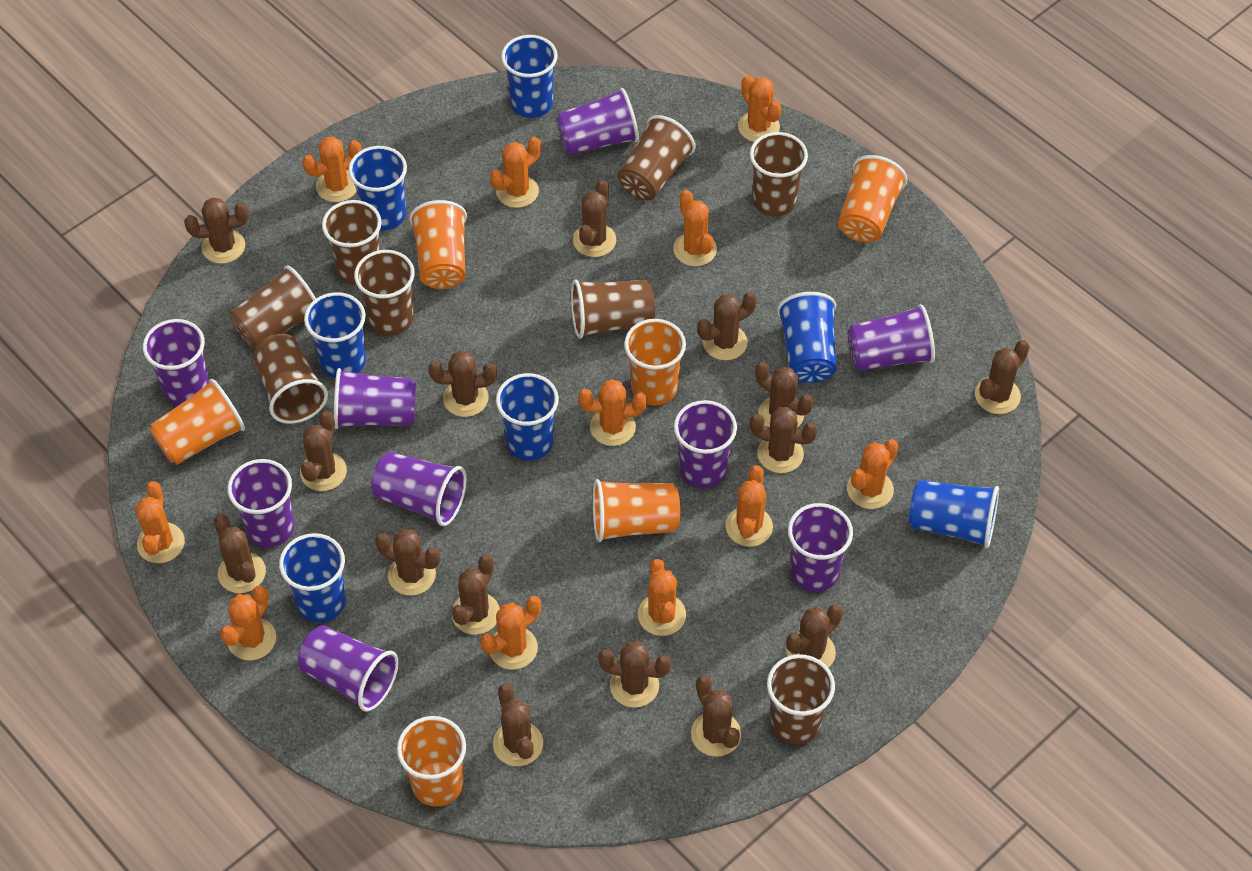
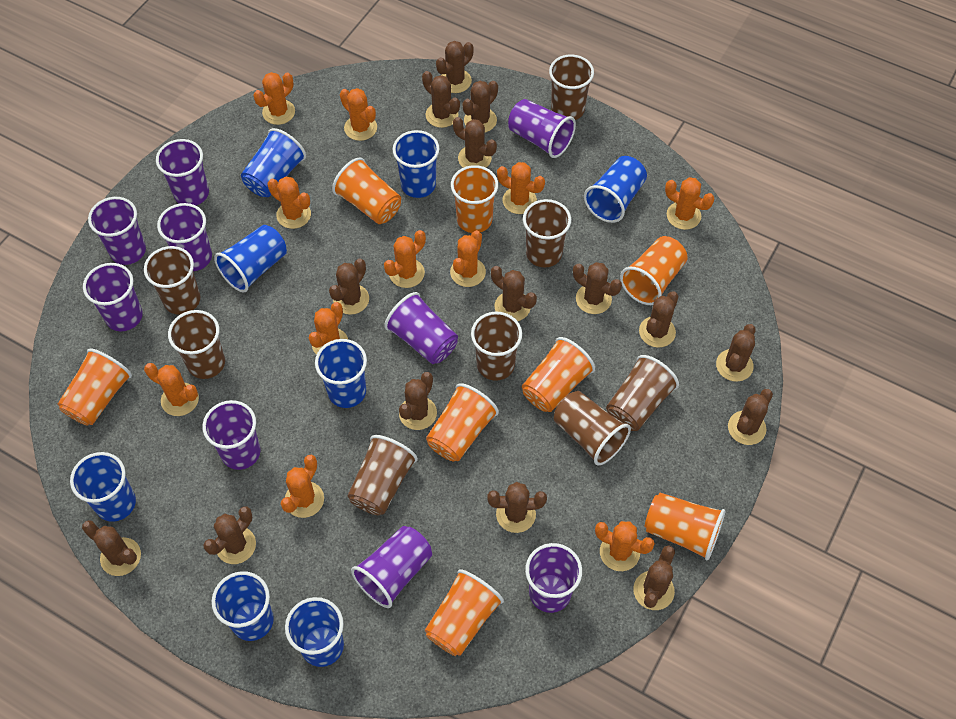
blue cup: [279,533,346,622] [304,292,366,378] [348,146,407,230] [496,373,559,461] [501,35,558,118] [777,292,837,383] [909,480,999,548] = 7 -> [70,452,136,522] [212,571,274,641] [214,225,287,293] [241,128,306,197] [285,597,344,667] [315,339,367,408] [393,130,439,198] [584,156,647,223] = 8
orange cup: [150,379,245,465] [397,716,466,807] [409,200,467,289] [593,479,680,542] [624,319,686,406] [838,155,907,242] = 6 -> [58,348,132,426] [332,157,401,224] [425,569,504,656] [426,383,499,461] [451,165,498,233] [522,337,595,412] [620,236,688,305] [645,493,725,560] = 8

